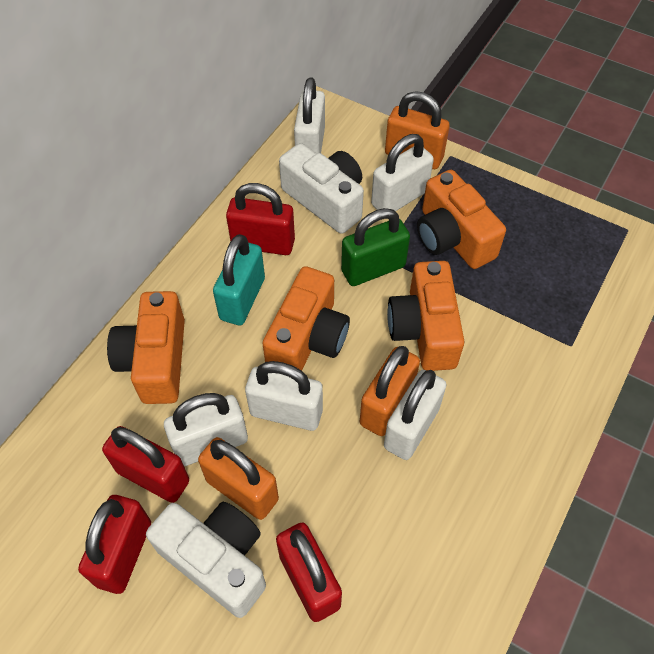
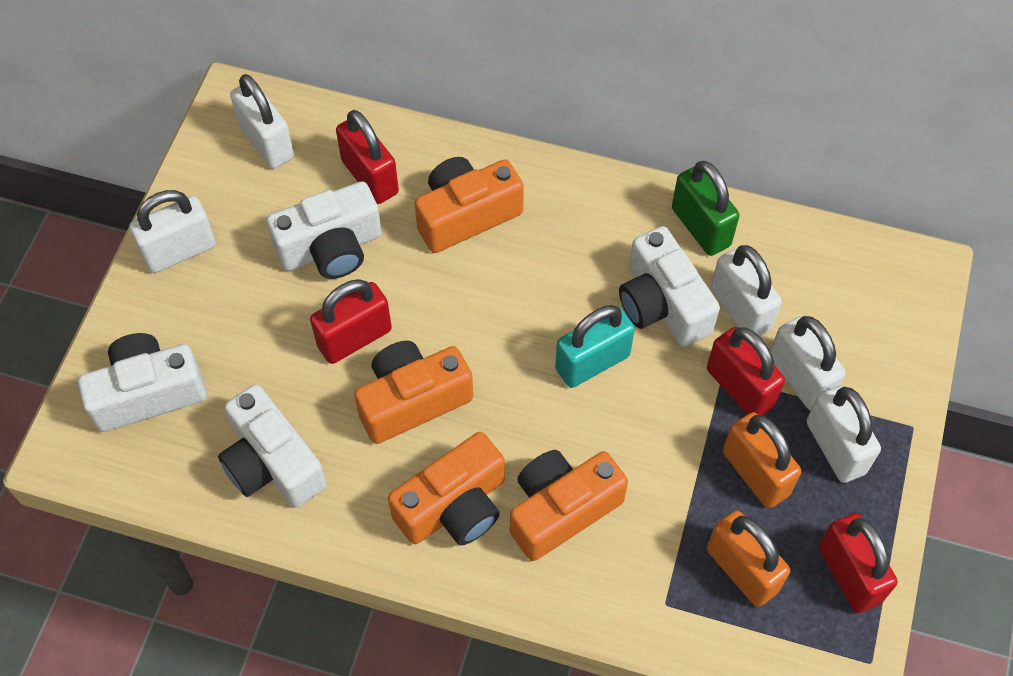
orange padlock: [198,437,279,520] [360,346,420,436] [385,91,450,169] = 3 -> [707,511,790,607] [723,412,801,508] = 2
white camera: [146,502,266,618] [279,143,364,234] = 2 -> [78,333,207,432] [218,384,327,508] [266,181,382,279] [619,226,720,347] = 4

